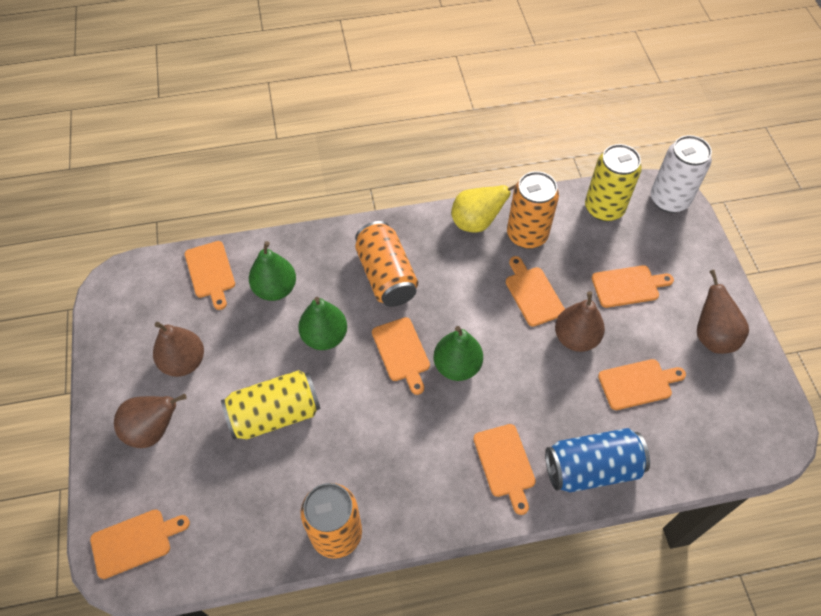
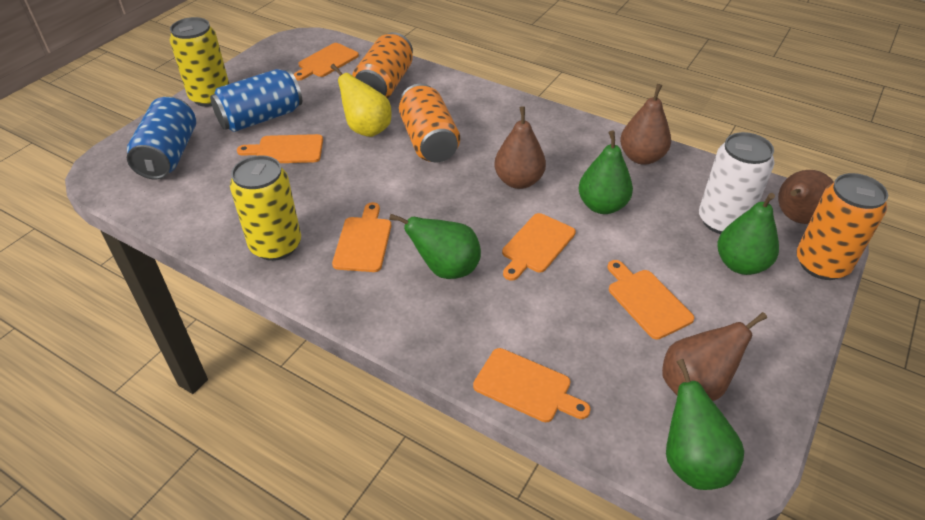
blue can: [545,428,650,492] = 1 -> [127,97,196,179] [210,69,302,132] = 2
green pear: [249,241,296,301] [298,297,347,350] [434,326,483,381] = 3 -> [389,214,481,279] [578,131,633,214] [666,359,744,490] [717,193,779,275] = 4
orange cutting board: [90,509,190,579] [185,241,235,310] [372,317,430,395] [473,424,536,515] [506,256,565,327] [592,265,674,308] [598,359,686,410] = 7 -> [237,134,323,163] [293,43,359,80] [332,202,391,272] [473,348,591,422] [502,213,576,281] [607,260,694,340] = 6

